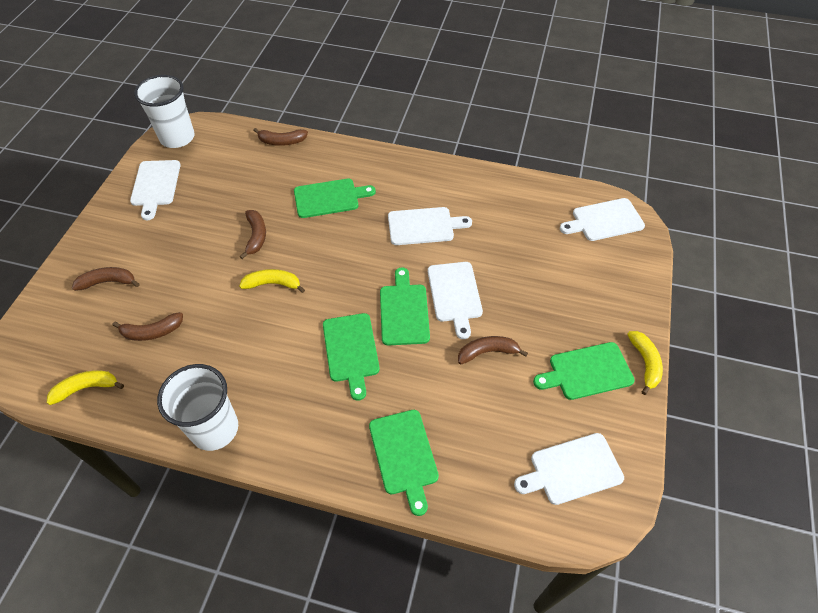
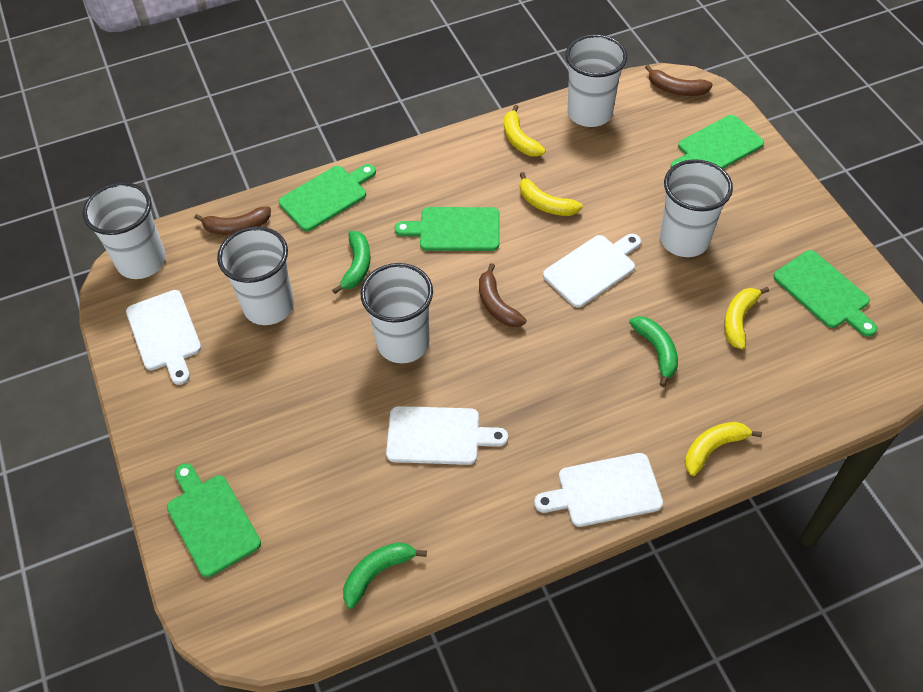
brown banana: [72,267,140,291] [112,312,183,341] [239,210,266,259] [253,128,308,146] [458,336,528,364] = 5 -> [194,206,271,235] [479,263,526,327] [645,65,713,96] = 3
green banana: none = 0 -> [332,231,371,294] [343,542,427,609] [629,316,678,387] = 3
white cup: [134,75,195,148] [157,364,238,451] = 2 -> [83,182,166,279] [217,226,294,325] [361,263,433,363] [566,34,627,127] [660,159,733,257] = 5
white cutting board: [130,160,181,220] [388,207,472,245] [428,262,483,339] [514,433,624,505] [560,198,645,241] = 5 -> [126,290,201,385] [386,406,508,465] [534,453,663,527] [543,234,641,308] = 4
yellow banana: [47,370,124,405] [239,269,305,293] [627,331,663,395] = 3 -> [504,105,545,157] [520,172,583,216] [685,422,762,476] [724,287,769,350] = 4

